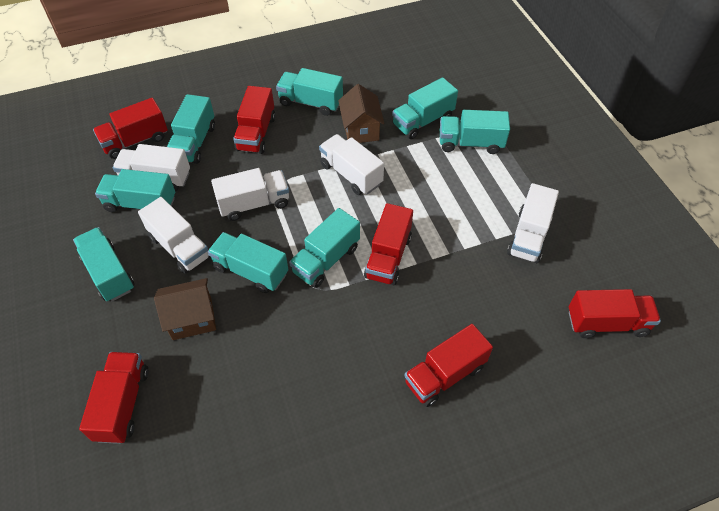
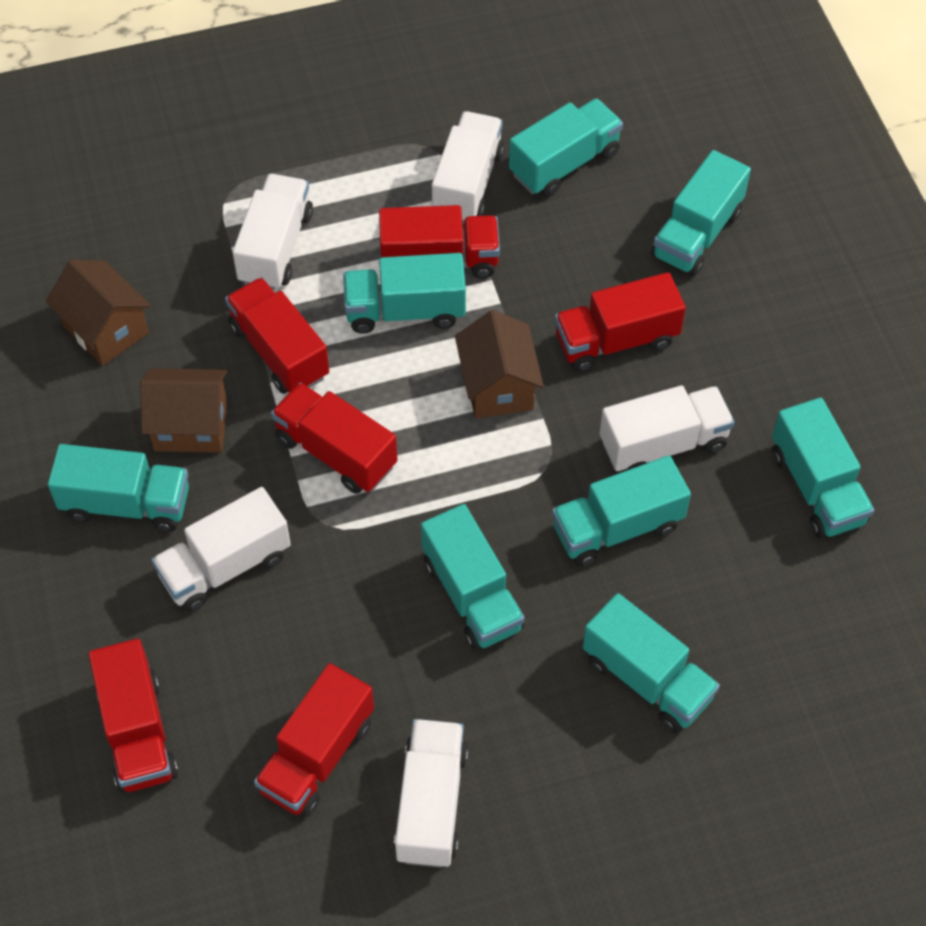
brown house: [154,278,216,340] [338,84,385,143] = 2 -> [46,260,151,366] [140,368,227,453] [455,310,544,419] = 3

